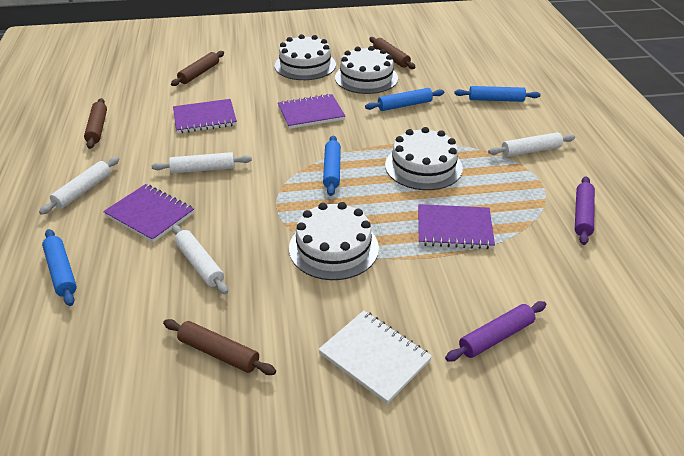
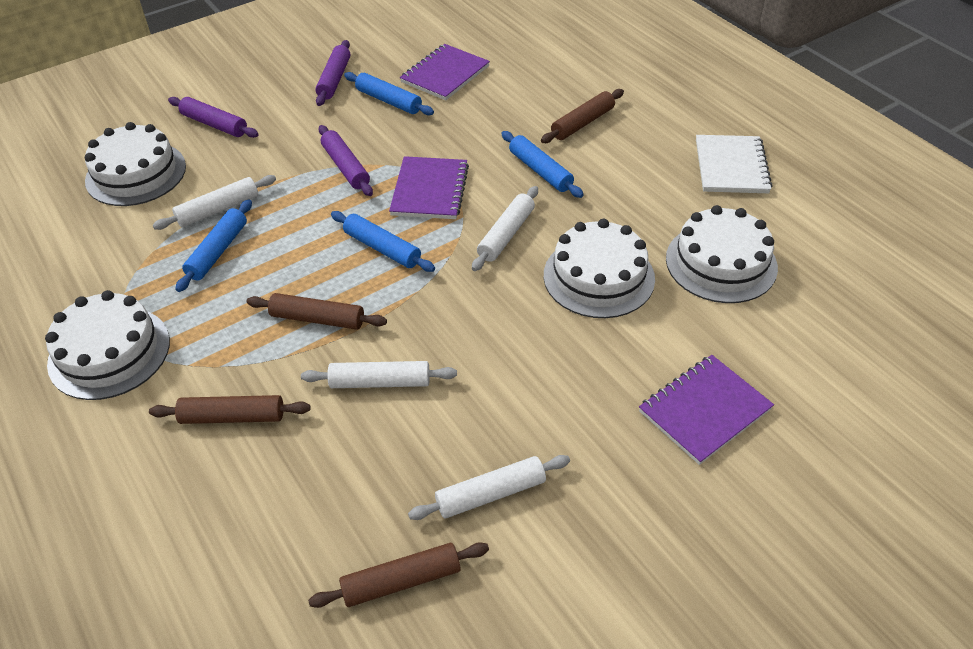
purple notebook: [103,184,194,243] [173,99,237,133] [278,94,345,129] [418,204,495,249] = 4 -> [389,156,469,219] [400,44,490,100] [639,355,774,465] = 3
purple rolling pin: [445,301,547,362] [575,176,595,245] = 2 -> [168,97,259,138] [315,40,350,106] [318,125,373,196] = 3

